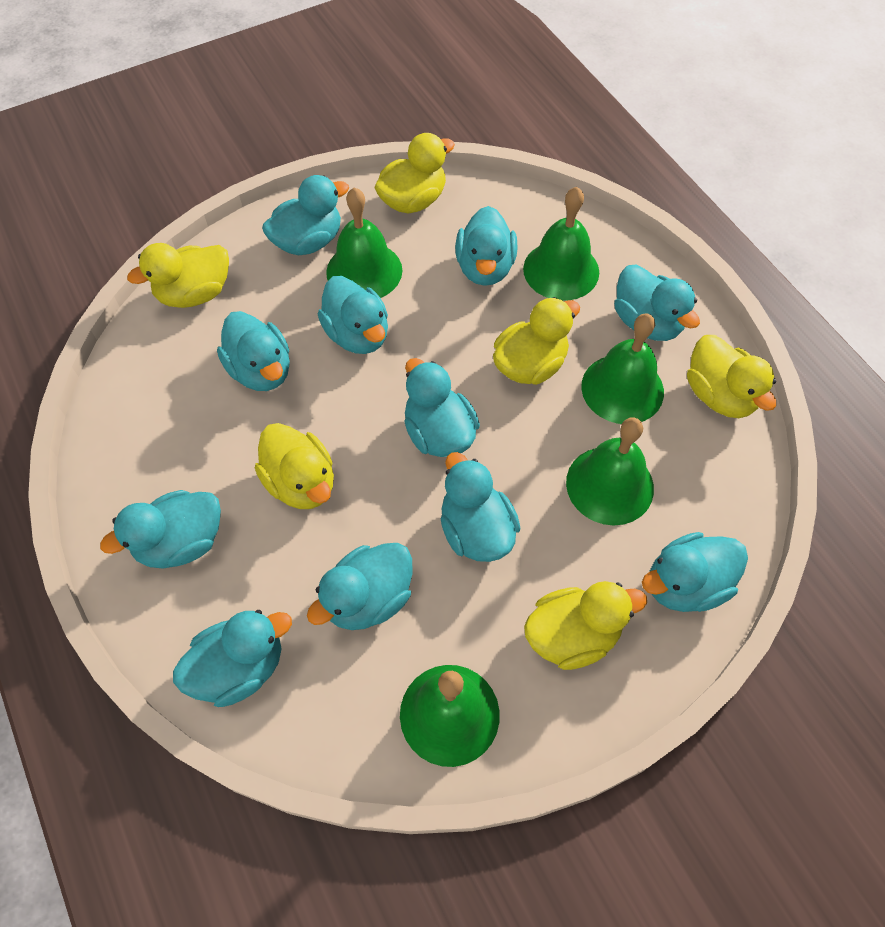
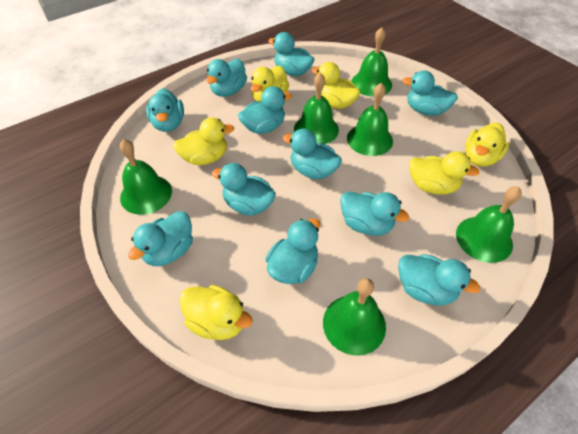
green bell: [326,187,402,298] [400,665,500,767] [523,187,599,301] [566,417,654,525] [581,313,664,424] = 5 -> [120,139,172,215] [294,73,339,144] [323,278,386,356] [347,83,393,156] [352,27,392,97] [456,186,522,263] = 6

